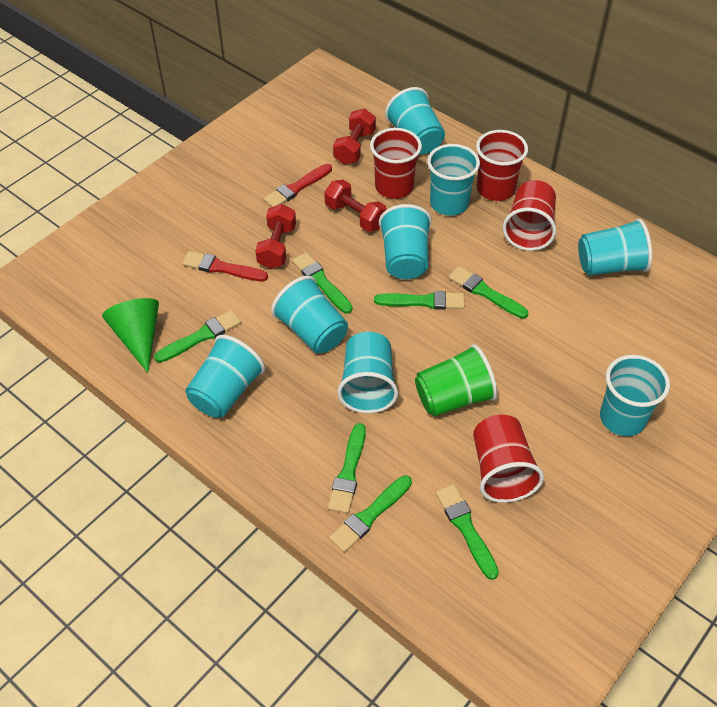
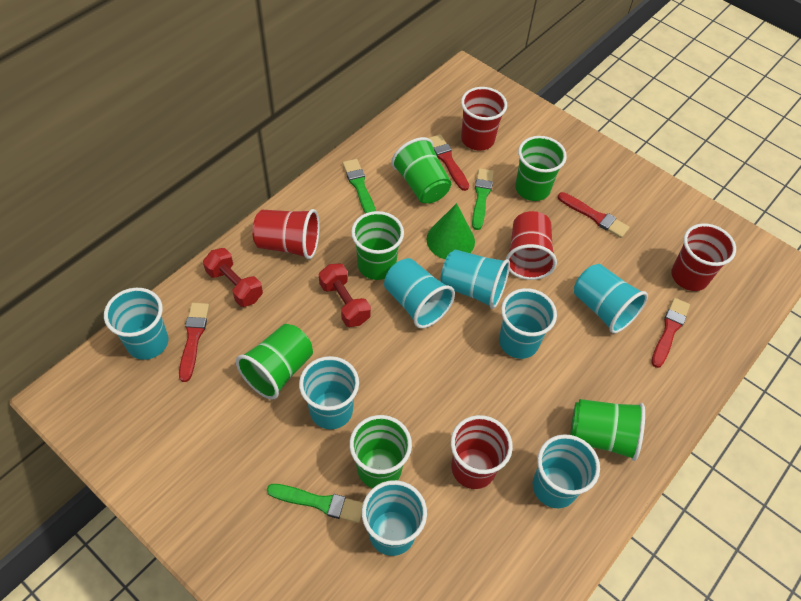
green brush: [154,310,241,363] [292,252,352,314] [328,423,366,514] [329,475,412,553] [374,291,465,310] [436,484,499,580] [448,266,528,319] = 7 -> [267,484,363,523] [343,159,376,213] [472,168,494,230] = 3
green cup: [415,344,498,417] = 1 -> [236,324,313,399] [349,415,412,488] [351,211,404,280] [391,137,451,203] [515,136,567,201] [570,399,645,461] = 6
red brush: [182,251,268,281] [263,164,332,207] = 2 -> [179,303,209,382] [429,134,469,191] [558,192,630,238] [651,298,690,368] = 4
red cup: [370,128,422,199] [473,415,544,503] [476,130,528,201] [503,180,556,251] = 4 -> [252,209,320,259] [451,415,513,489] [461,87,507,151] [506,211,557,280] [671,224,736,291] = 5
red dumbbell: [255,204,296,269] [324,180,387,232] [333,109,376,165] = 3 -> [203,248,263,307] [319,264,371,327] = 2

